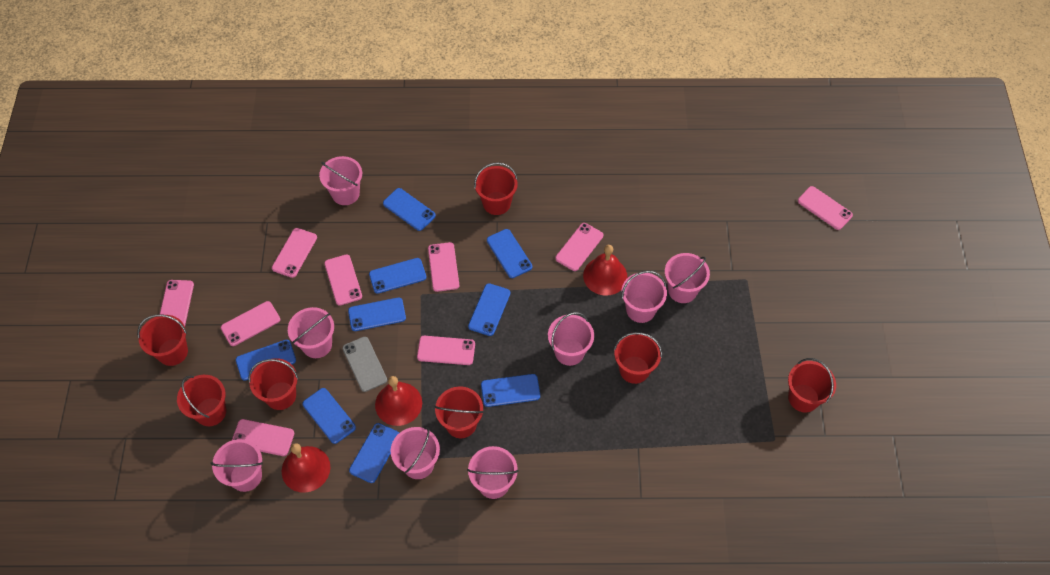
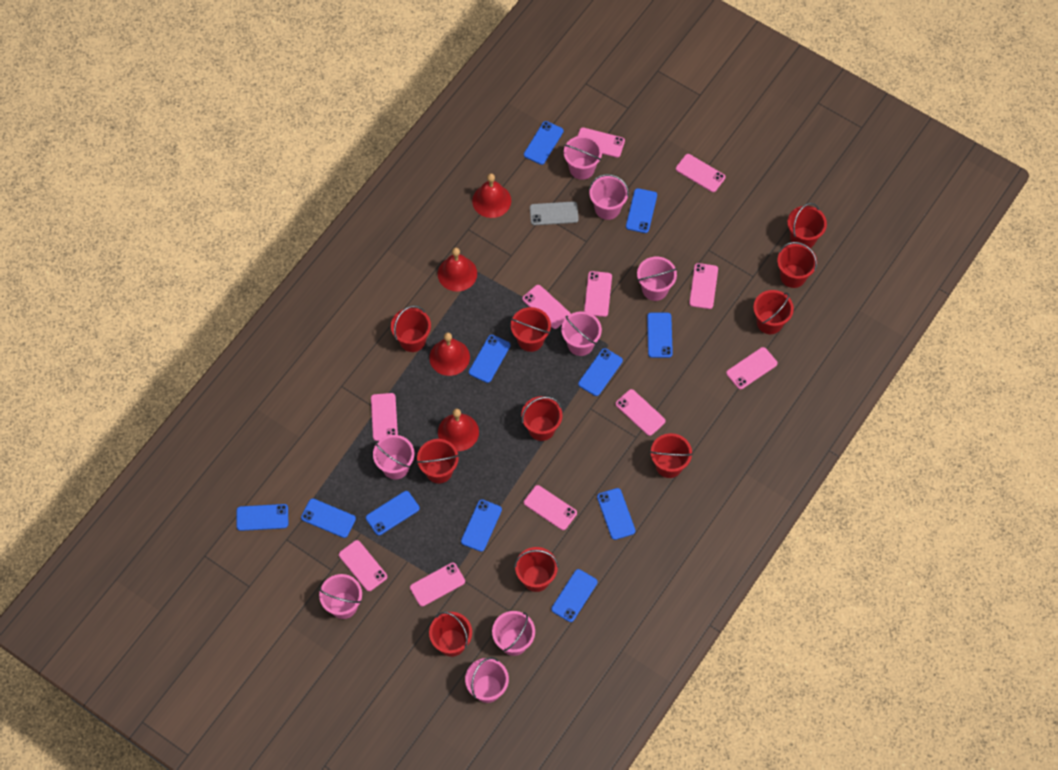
blue phone: [236,340,296,381] [302,388,356,444] [348,297,406,331] [349,423,399,483] [369,258,427,294] [383,188,436,231] [468,283,510,336] [481,374,540,407] [487,229,532,278] = 9 -> [237,504,288,531] [301,498,356,538] [366,491,420,535] [461,499,502,552] [469,335,510,383] [524,121,564,165] [551,569,598,622] [578,348,623,396] [597,488,635,540] [626,188,657,233] [647,313,673,358] = 11
pink phone: [160,280,194,326] [221,301,280,346] [232,419,294,456] [272,228,317,278] [324,254,362,306] [417,336,475,365] [428,242,459,292] [555,223,603,271] [798,186,853,230] = 9 -> [339,540,387,591] [371,393,398,441] [410,563,465,606] [522,285,571,329] [524,485,577,530] [578,128,625,158] [584,271,612,317] [616,389,666,436] [676,154,725,192] [689,263,718,309] [726,347,778,389] = 11
red bell: [282,443,330,493] [375,376,422,426] [583,245,628,296] = 3 -> [429,332,470,376] [438,247,477,292] [438,409,479,451] [472,173,511,218] = 4
red bucket: [137,314,188,366] [177,375,226,426] [248,358,298,410] [434,386,484,438] [474,162,518,215] [614,332,662,384] [788,358,836,412] = 7 -> [391,306,431,352] [416,439,459,484] [429,612,472,657] [511,307,551,352] [514,547,559,592] [521,396,563,441] [650,433,693,478] [753,290,794,334] [777,242,817,288] [787,203,827,248] = 10

